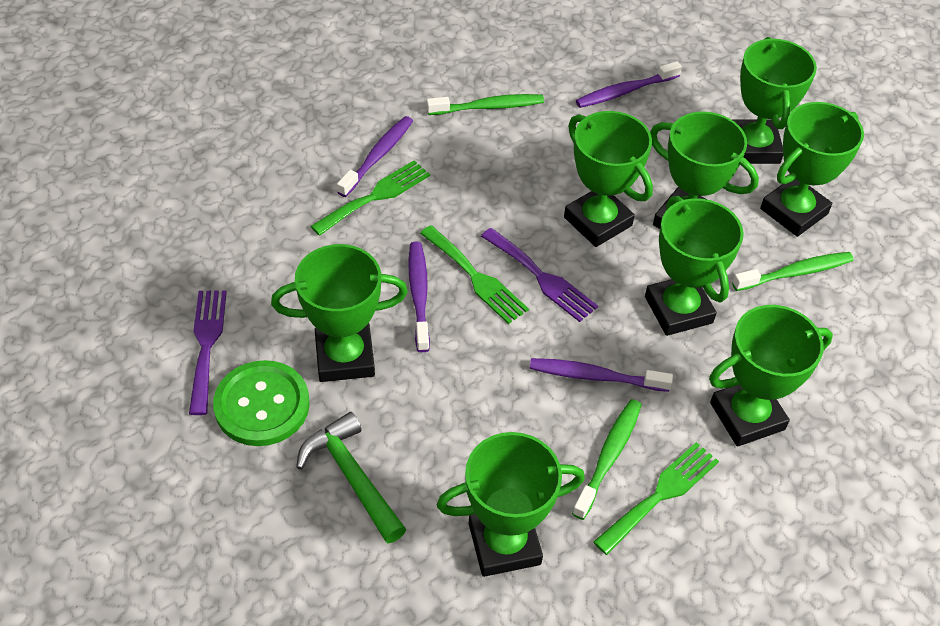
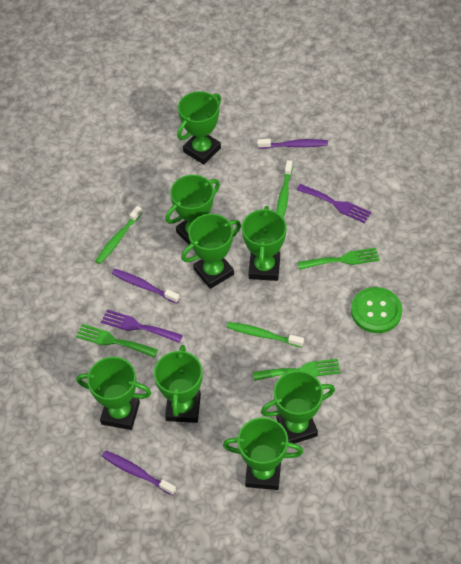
green hammer: [296,412,406,544] = 1 -> none = 0
purple toothbrush: [337,116,413,197] [409,242,430,352] [529,358,673,392] [576,61,682,108] = 4 -> [102,451,176,496] [112,269,180,303] [257,139,328,149] = 3

